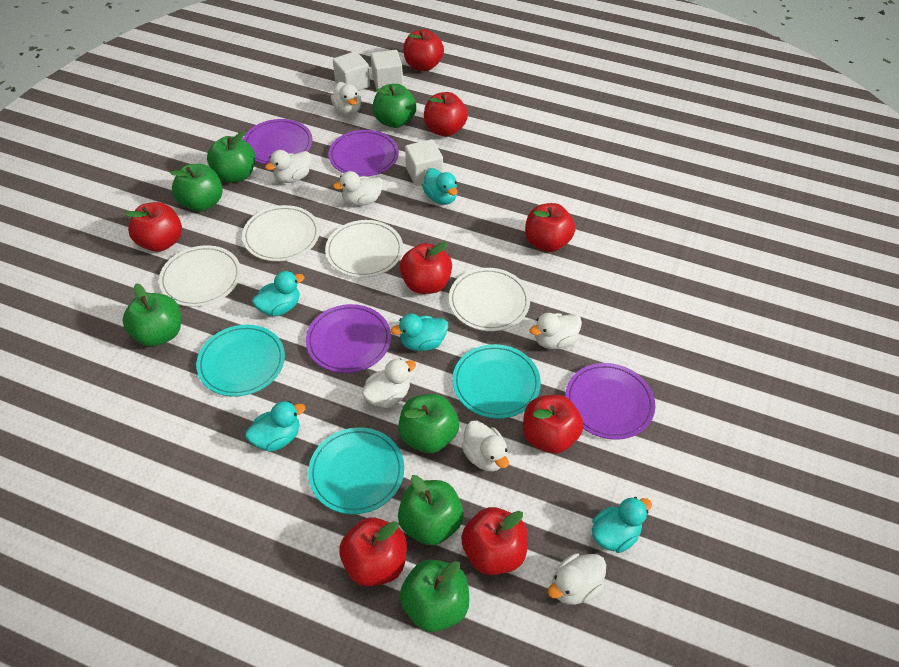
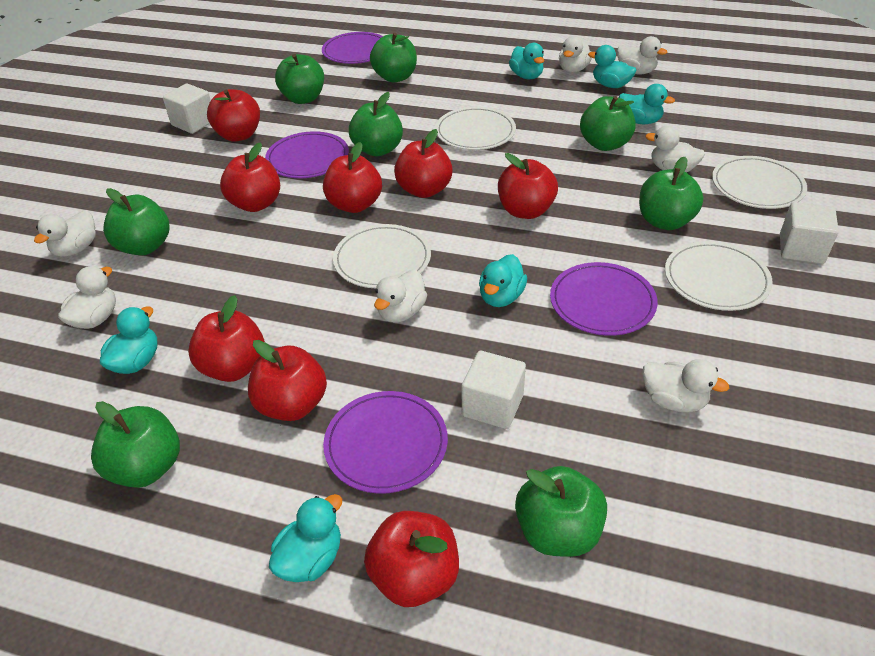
green apple: [122,283,181,347] [170,164,223,211] [207,131,255,183] [372,84,416,128] [398,394,459,453] [398,475,464,545] [400,559,469,632] = 7 -> [91,401,180,488] [103,188,169,255] [275,54,324,104] [349,92,403,156] [370,33,417,82] [515,466,607,557] [580,96,636,151] [639,157,703,230] = 8
turquoise duck: [245,401,306,452] [252,271,304,316] [391,314,448,351] [422,168,458,205] [592,497,652,553] = 5 -> [100,306,158,374] [269,494,342,582] [479,254,527,307] [509,43,544,80] [588,45,636,88] [619,84,675,124] = 6
turquoise plate: [196,325,285,397] [308,427,404,514] [452,344,541,419] = 3 -> none = 0

